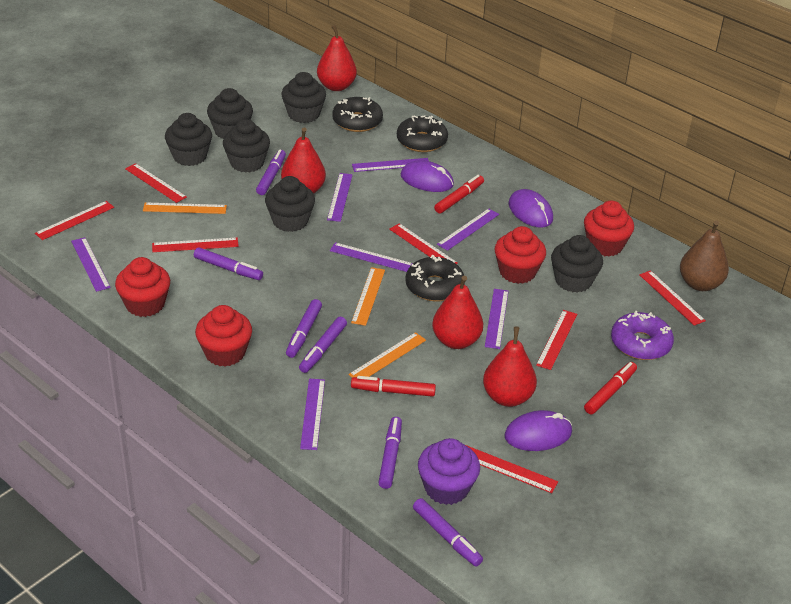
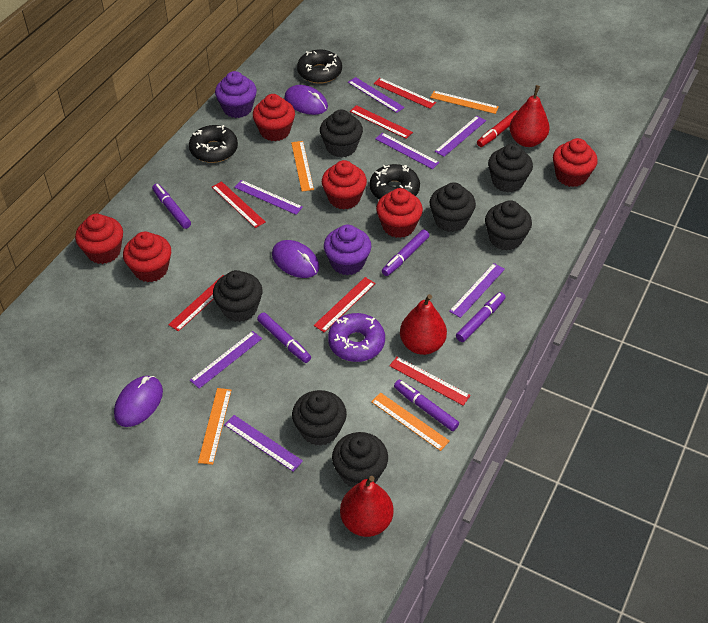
black cupcake: [165,113,212,166] [207,88,253,139] [223,119,270,173] [265,176,315,232] [281,72,326,123] [551,235,603,293] = 6 -> [213,270,263,322] [292,390,347,446] [320,109,363,158] [332,432,388,488] [430,182,476,232] [485,200,532,251] [488,144,533,192] = 7
brown pear: [680,220,729,291] = 1 -> none = 0
orange ruler: [143,203,227,214] [349,332,426,378] [351,267,385,326] = 3 -> [198,388,231,465] [291,141,314,192] [371,392,450,451] [430,91,499,114] = 4
purple cupcake: [418,438,480,505] = 1 -> [215,71,257,118] [324,225,371,275] = 2
purple marker: [194,247,263,280] [256,149,286,195] [286,299,322,358] [299,317,347,373] [378,417,402,489] [413,498,483,567] = 6 -> [152,184,191,229] [257,312,311,363] [382,229,430,276] [394,380,459,431] [456,292,506,342] = 5
red cupcake: [115,257,170,317] [195,305,252,366] [495,226,546,284] [584,200,634,257] = 4 -> [75,214,123,264] [123,232,171,282] [253,94,295,141] [322,160,367,210] [376,188,423,238] [553,138,598,187] = 6
red marker: [351,376,436,397] [434,175,484,214] [584,362,637,414] = 3 -> [477,110,518,147] = 1
red pear: [281,127,326,194] [317,25,357,91] [432,276,483,349] [483,326,537,407] = 4 -> [340,476,394,537] [400,294,447,355] [509,85,550,147] = 3
red ruler: [35,201,114,240] [125,163,187,203] [152,238,239,252] [389,223,458,264] [466,445,558,493] [536,310,577,370] [639,270,706,326] = 7 -> [168,275,224,331] [212,181,265,228] [314,277,376,332] [350,105,413,139] [374,78,436,109] [389,356,471,406] = 6

